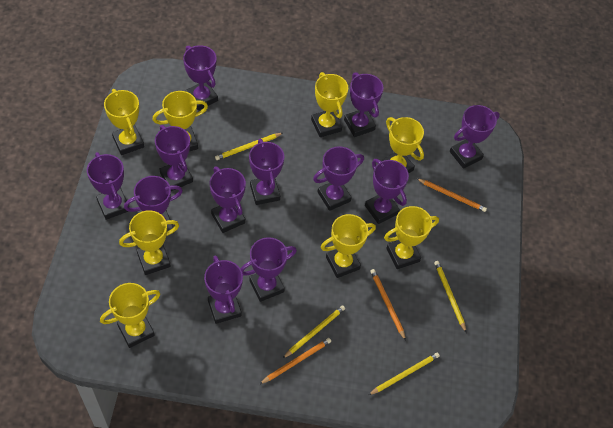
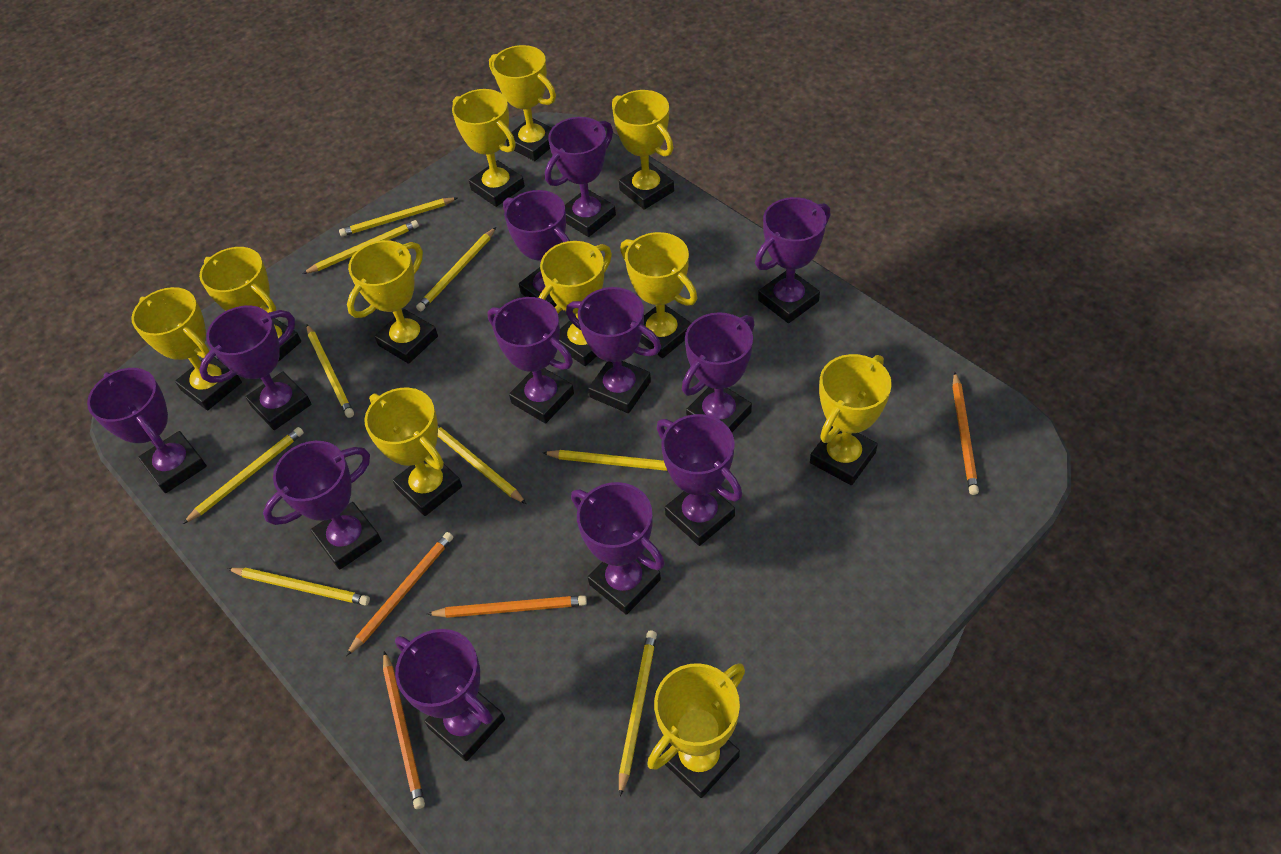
orange pencil: [260,338,331,384] [370,269,406,341] [416,178,487,212] = 3 -> [346,532,453,656] [383,651,425,809] [427,595,587,618] [952,372,979,495] = 4
yellow pencil: [215,133,283,160] [282,305,345,359] [369,352,440,395] [434,261,466,332] = 4 -> [183,427,304,524] [227,567,370,606] [302,220,419,274] [307,324,354,418] [339,197,457,237] [416,227,496,311] [438,425,526,504] [542,450,668,471] [619,631,657,797] = 9
yellow trophy: [100,283,160,348] [104,89,144,155] [119,210,179,275] [152,91,208,151] [311,72,348,137] [321,214,376,278] [381,117,424,173] [384,206,439,269] = 8 -> [131,287,242,411] [199,247,301,362] [347,240,438,364] [364,388,462,516] [452,89,525,207] [489,45,556,161] [539,241,612,366] [612,90,674,210] [620,232,697,358] [647,663,745,798] [810,354,892,485] = 11

